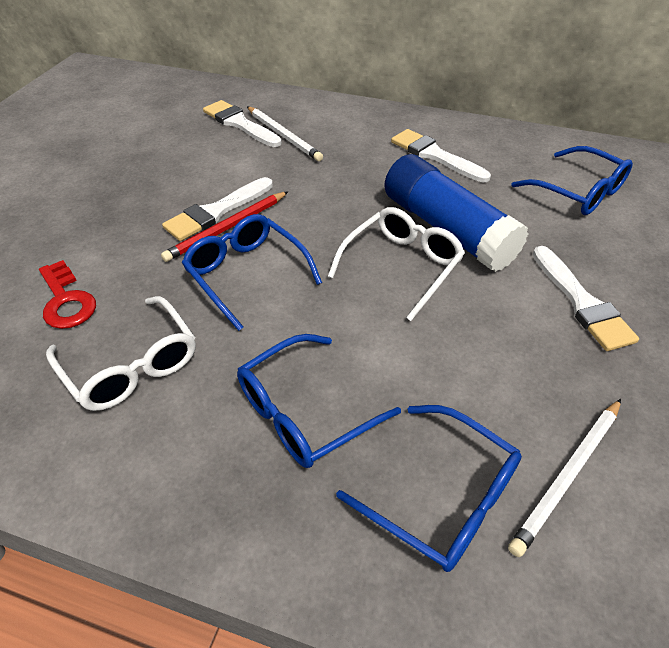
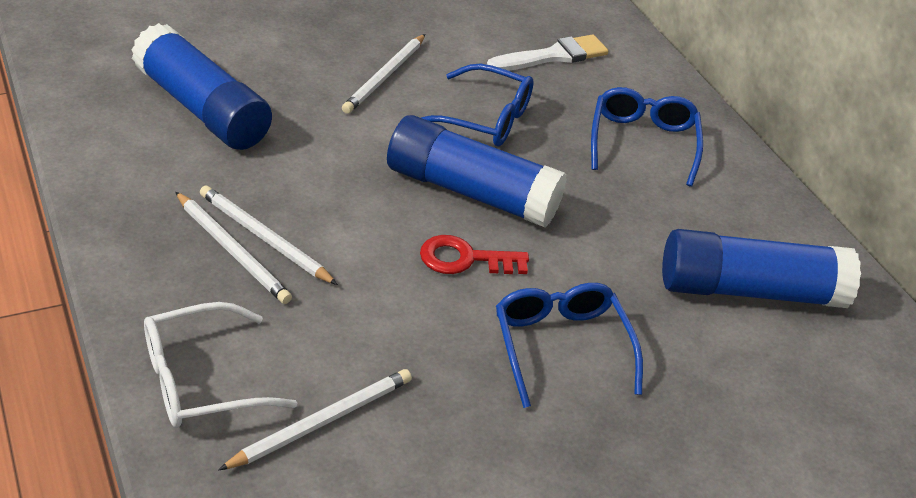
blue glasses: [182,214,322,331] [237,334,401,468] [336,405,522,572] [511,146,633,215] = 4 -> [421,63,534,147] [496,283,643,408] [591,87,703,187] = 3
blue glue stick: [384,154,529,272] = 1 -> [131,23,272,150] [387,115,567,228] [662,229,861,308] = 3
red pencil: [161,191,288,262] = 1 -> none = 0
white brush: [162,177,273,241] [203,100,282,147] [391,129,491,183] [533,246,639,351] = 4 -> [487,34,608,71] = 1
white glasses: [46,296,196,411] [328,207,465,321] = 2 -> [144,302,297,428] = 1
white pencil: [247,106,323,161] [508,399,621,557] = 2 -> [175,192,292,304] [200,185,338,285] [219,369,412,470] [342,34,425,114] = 4

